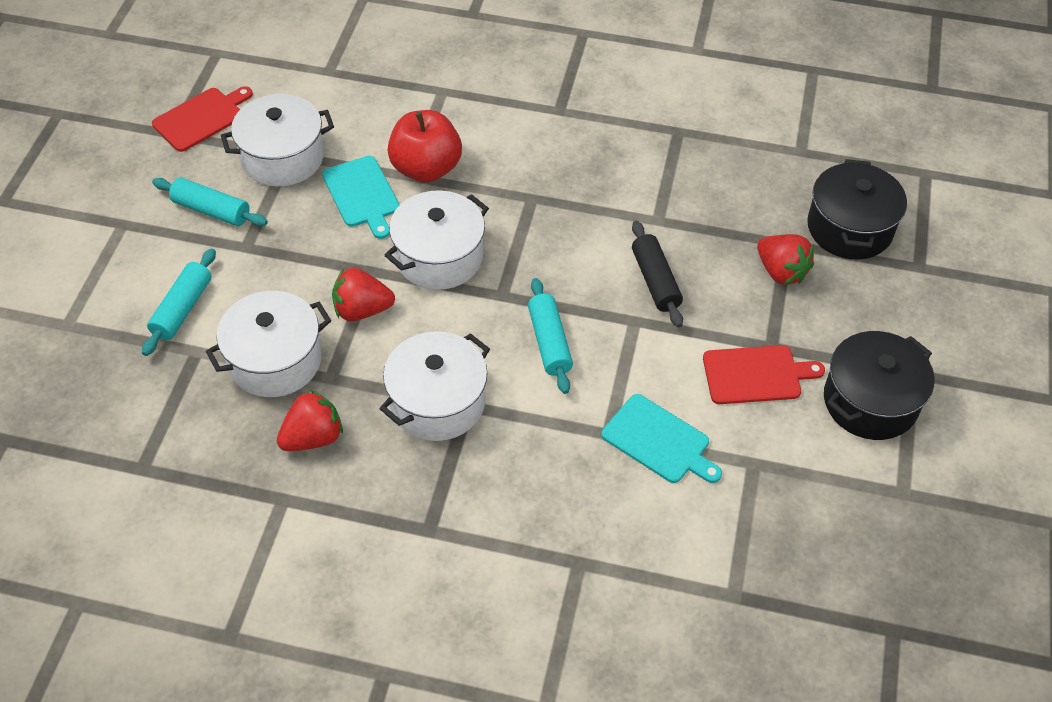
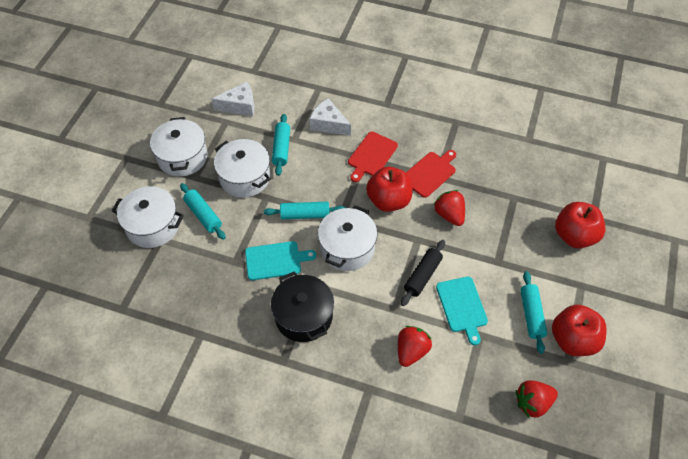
black pot: [807,159,907,260] [824,331,934,440] = 2 -> [271,272,334,342] = 1
red apple: [388,110,462,183] = 1 -> [366,167,413,212] [552,304,607,356] [555,202,606,248] = 3
turquoise rolling pin: [142,248,216,356] [152,178,268,226] [528,278,573,394] = 3 -> [180,183,226,240] [264,202,346,220] [272,114,290,176] [520,271,547,354] = 4
white cheese: none = 0 -> [212,82,254,116] [310,98,351,136] = 2

